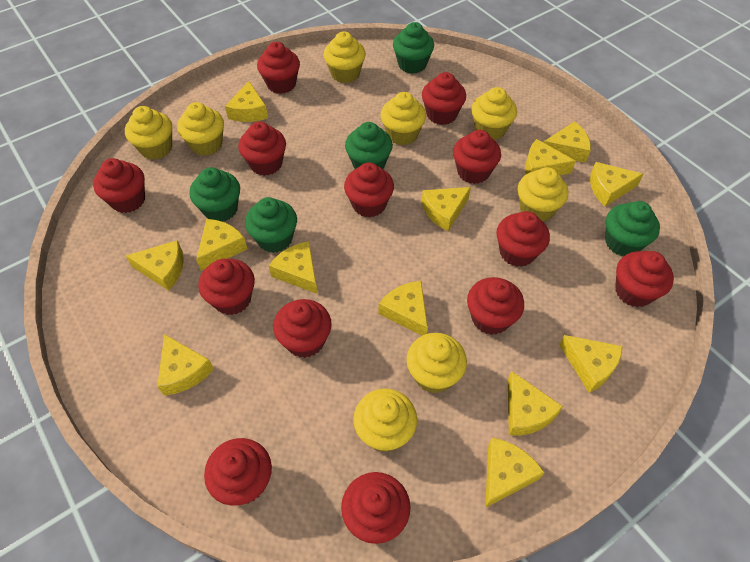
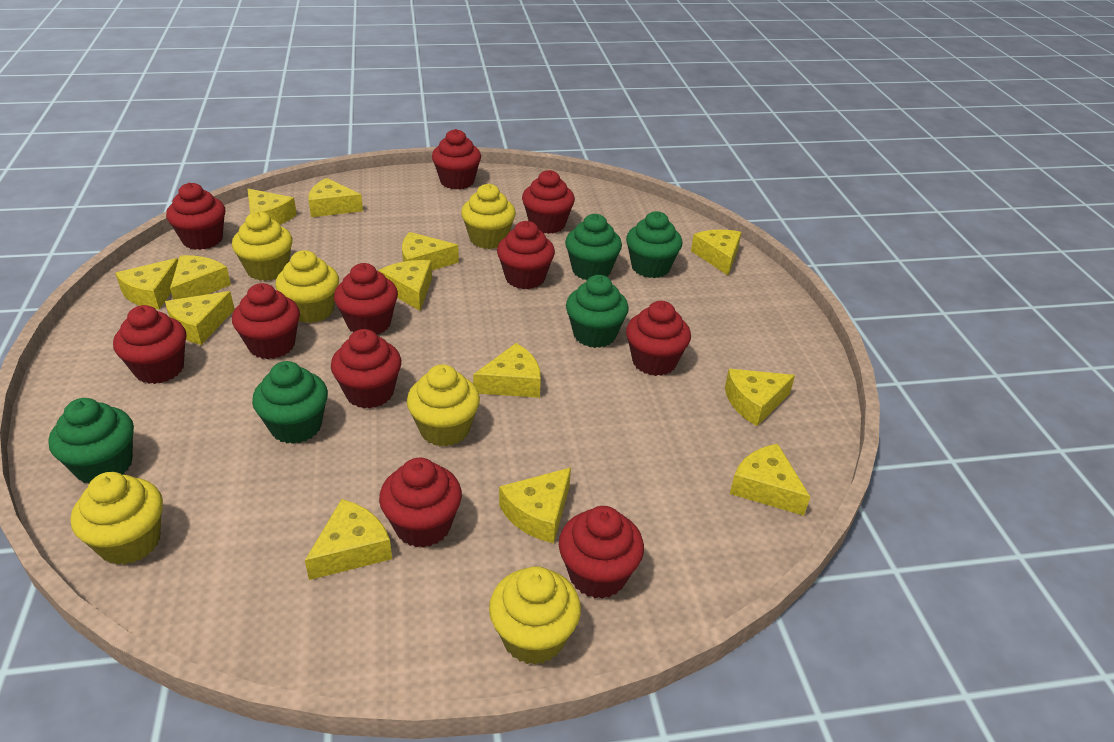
red cupcake: [93,158,145,213] [198,259,255,315] [204,438,272,506] [238,122,286,176] [257,42,300,94] [273,299,332,358] [341,472,410,544] [344,163,394,217] [422,72,466,125] [453,130,501,184] [467,277,524,335] [497,211,550,267] [615,251,674,307] = 13 -> [113,305,186,384] [166,183,225,250] [232,283,300,359] [331,329,401,409] [334,263,398,334] [379,458,462,548] [432,129,481,189] [497,221,555,289] [522,170,575,234] [559,506,644,599] [626,301,691,376] = 11
yellow cupcake: [125,106,172,160] [177,102,224,156] [323,31,366,83] [353,389,417,452] [380,92,426,145] [406,333,467,393] [471,87,517,140] [518,167,568,222] = 8 -> [71,472,163,565] [232,211,292,281] [275,250,339,323] [407,364,480,447] [461,184,516,249] [489,566,581,665] = 6

